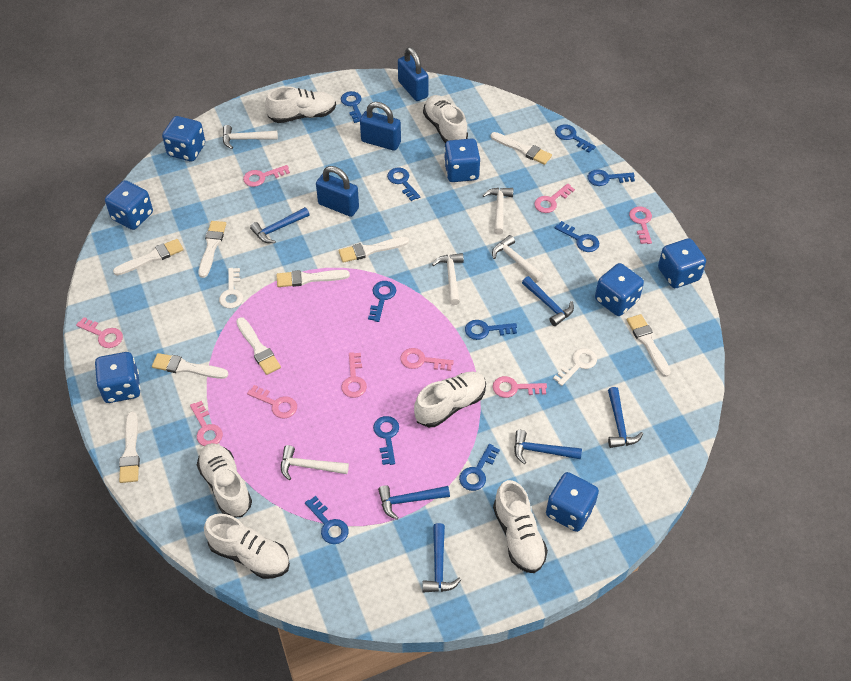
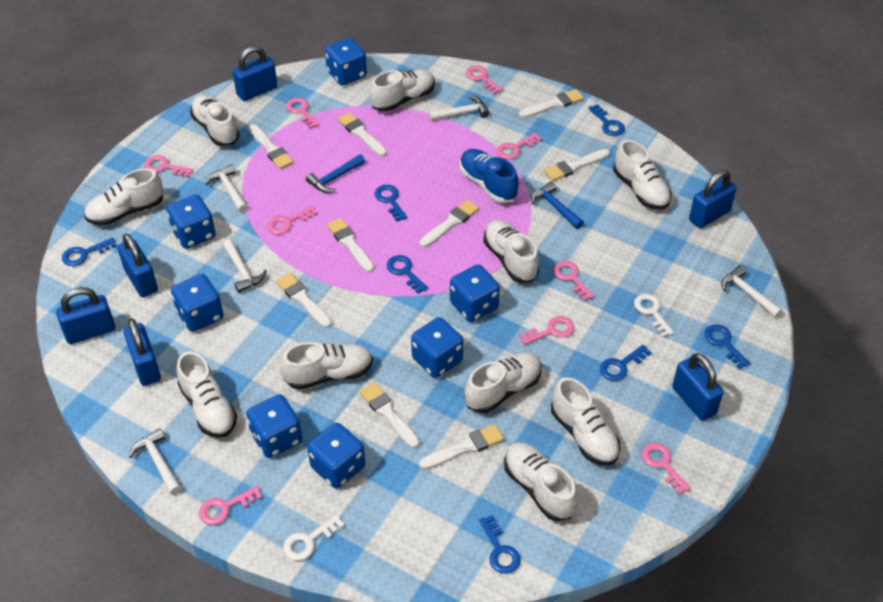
blue hammer: [250,207,310,243] [378,485,450,520] [422,523,461,593] [514,430,582,464] [522,276,574,326] [608,387,643,448] = 6 -> [306,154,365,193] [531,182,584,229] = 2
blue key: [305,496,349,544] [341,91,362,123] [368,281,396,322] [373,416,399,465] [387,167,420,201] [459,444,500,491] [465,320,517,340] [555,124,596,153] [555,221,599,252] [588,169,635,186] = 10 -> [62,238,116,266] [374,185,407,222] [387,255,428,294] [479,515,521,574] [588,104,625,136] [600,345,652,381] [704,324,750,369] = 7
blue padlock: [316,166,359,217] [360,102,401,151] [398,47,428,101] = 3 -> [56,287,115,344] [118,233,158,297] [124,319,161,386] [233,46,277,101] [672,353,723,421] [689,170,737,228] = 6
blue shoe: none = 0 -> [460,149,519,203] = 1
white shoe: [197,443,252,517] [204,514,290,579] [265,86,336,123] [414,372,486,427] [423,95,468,143] [493,480,548,573] = 6 -> [84,168,163,226] [177,351,237,438] [190,95,240,146] [281,342,373,390] [370,70,435,112] [465,353,542,413] [483,220,539,282] [504,442,578,521] [551,377,621,466] [613,140,672,210] = 10

